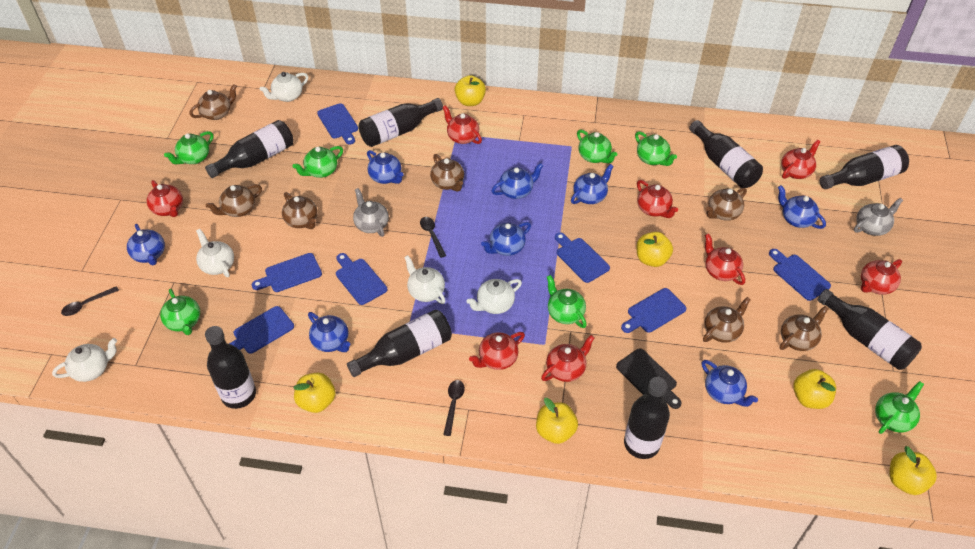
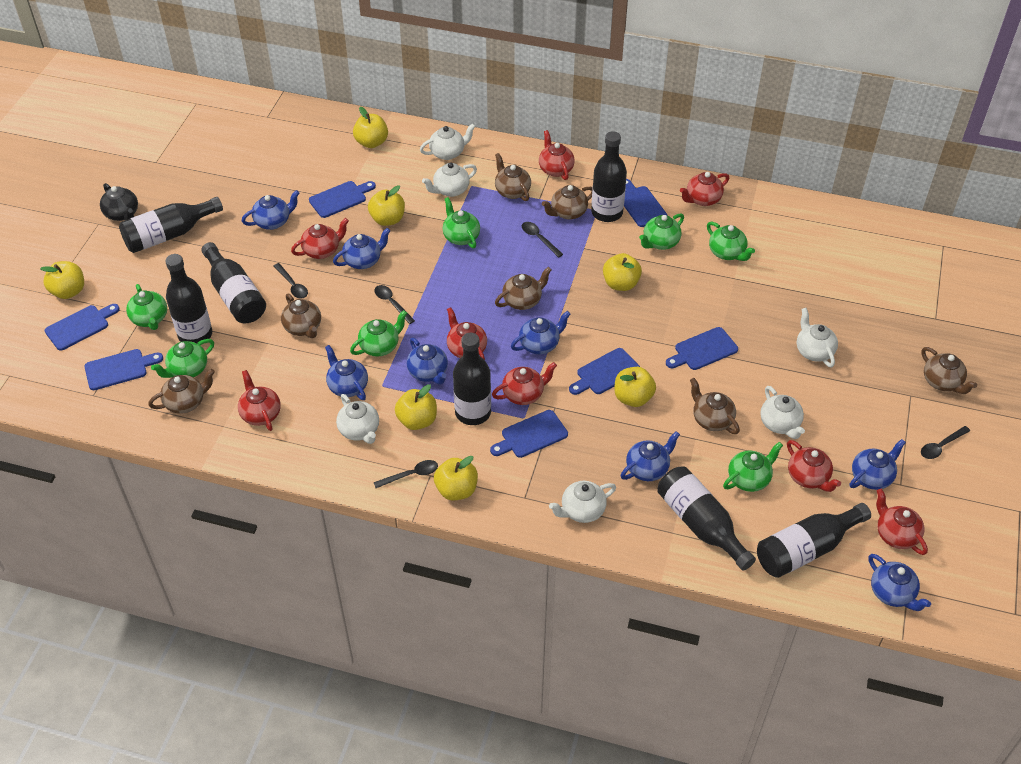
black bottle: [205,120,294,178] [205,326,256,409] [347,310,452,377] [359,98,443,147] [624,377,670,459] [689,120,763,188] [818,289,922,370] [820,145,909,189] = 8 -> [119,197,223,253] [165,254,212,344] [201,242,266,323] [453,333,491,425] [591,131,627,222] [657,467,756,571] [757,503,871,578] = 7
black cutting board: [616,349,682,409] = 1 -> none = 0
black spoon: [61,286,119,316] [420,217,446,258] [443,380,465,436] = 3 -> [274,263,308,298] [374,285,415,324] [374,460,438,488] [522,222,563,258] [921,426,970,459] = 5
black teapot: none = 0 -> [100,183,138,221] = 1
grey teapot: [353,188,389,237] [854,198,903,236] = 2 -> none = 0
white teapot: [52,338,117,382] [196,229,234,277] [260,72,308,102] [404,255,445,304] [467,279,522,314] = 5 -> [336,394,379,444] [420,124,476,160] [422,162,477,197] [549,481,616,523] [760,386,805,439] [797,308,838,367] = 6
yellow apple: [293,373,336,413] [455,75,486,106] [536,398,578,444] [636,232,673,267] [793,369,836,409] [889,446,937,495] = 6 -> [40,261,84,299] [353,107,388,148] [368,185,405,226] [395,384,437,430] [434,456,478,500] [603,253,642,291] [614,367,656,407] = 7

